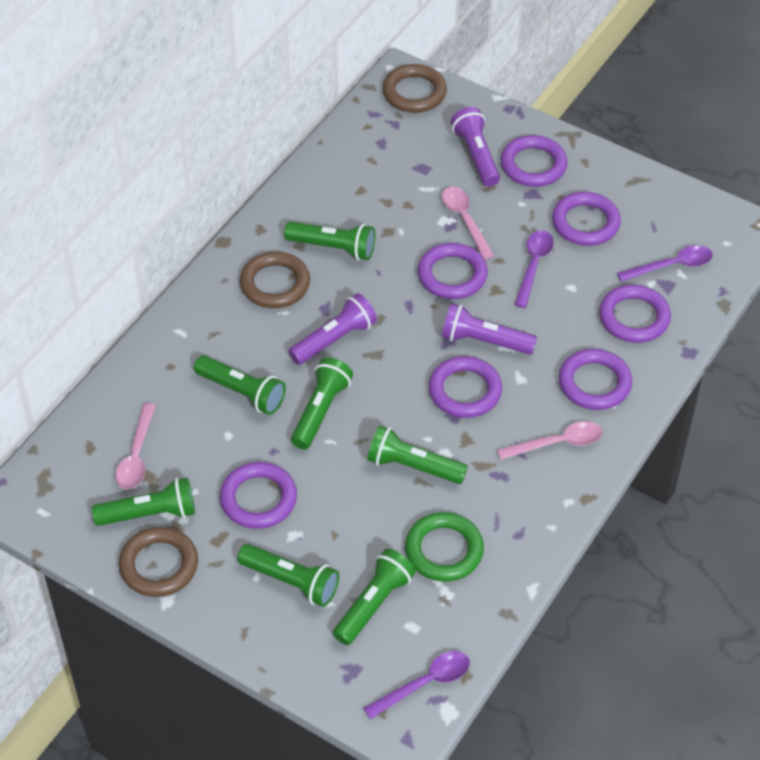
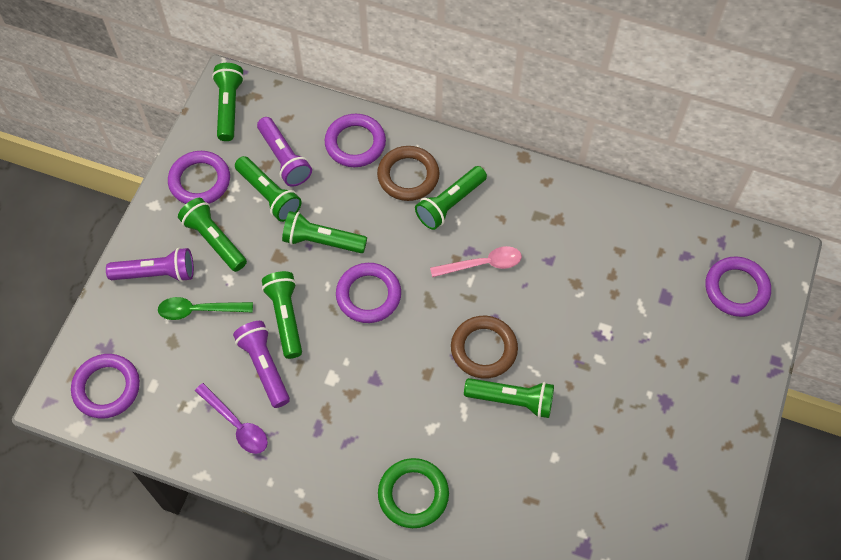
brown ring: [119,527,198,597] [240,251,310,308] [382,64,447,113] = 3 -> [377,146,439,201] [451,316,518,379] = 2
green spoon: none = 0 -> [158,297,253,320] = 1
pink spoon: [115,403,156,489] [442,187,494,260] [497,421,602,460] = 3 -> [430,246,522,277] = 1
purple ring: [220,462,297,529] [417,243,488,299] [428,356,502,418] [500,135,567,187] [552,192,621,246] [558,349,632,410] [599,284,671,343] = 7 -> [71,354,140,419] [168,151,230,204] [325,114,386,167] [336,263,401,323] [705,256,771,317] = 5
purple spoon: [363,651,470,719] [515,230,554,308] [617,245,713,282] = 3 -> [195,383,268,454] = 1

